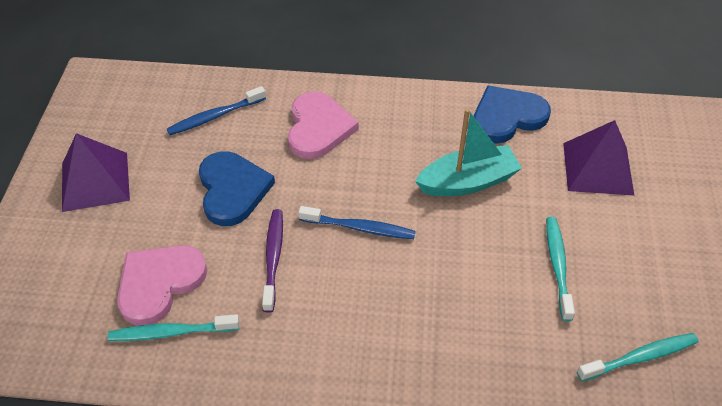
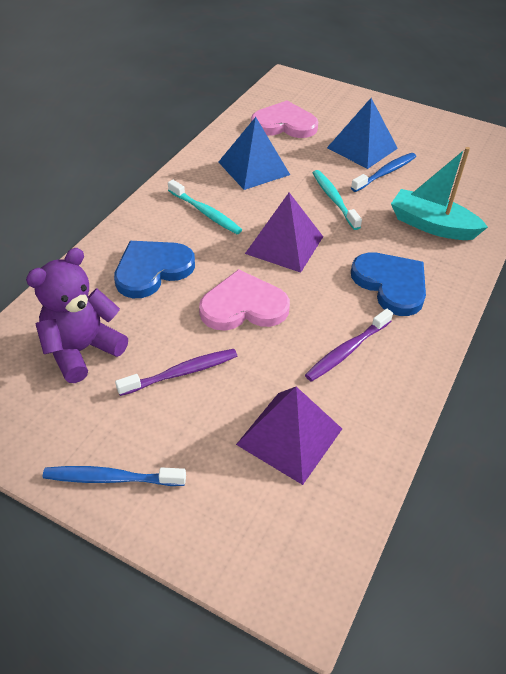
blue pyramid: none = 0 -> [219,117,290,190] [327,98,398,169] = 2
purple teddy bear: none = 0 -> [26,248,128,383] = 1
purple toothbrush: [262,209,283,312] = 1 -> [115,349,237,396] [305,309,393,382] = 2
turquoise toothbrush: [108,314,239,341] [546,217,575,321] [577,333,698,381] = 3 -> [168,180,242,234] [313,170,362,230] = 2

